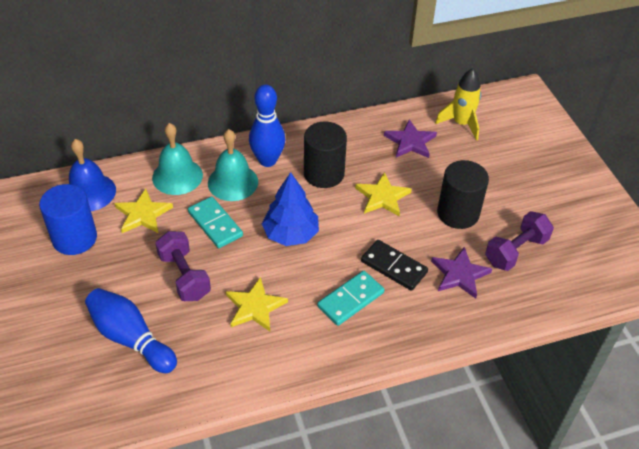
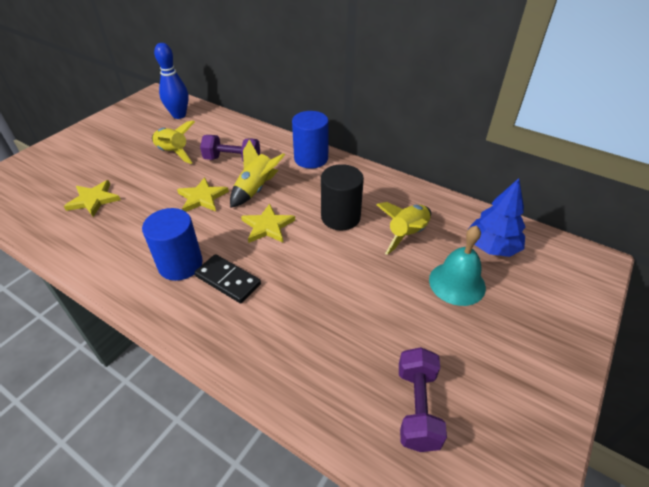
black cylinder: [304,122,347,188] [437,160,489,229] = 2 -> [321,164,364,230] = 1
blue bell: [69,139,116,211] = 1 -> none = 0
blue bowling pin: [85,288,177,373] [249,85,285,167] = 2 -> [154,43,189,119] = 1
blue cylinder: [39,184,97,255] = 1 -> [142,208,203,281] [292,111,329,169] = 2
purple star: [384,119,437,158] [431,246,492,299] = 2 -> none = 0
turquoise bell: [152,123,203,195] [208,129,258,201] = 2 -> [429,225,486,306] = 1
turquoise domino: [188,196,243,248] [317,271,384,326] = 2 -> none = 0
yellow rocket: [435,68,481,140] = 1 -> [152,120,195,164] [230,139,285,208] [377,202,431,255] = 3

